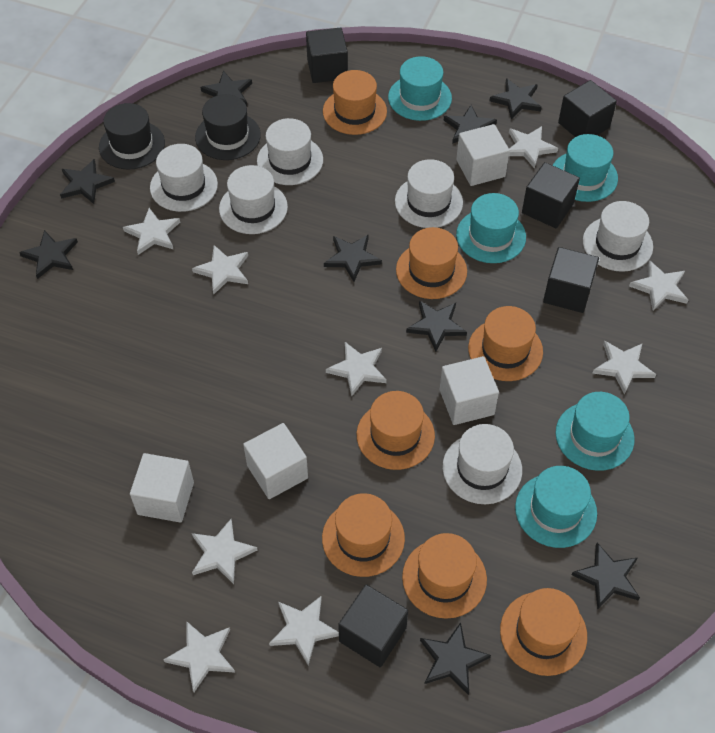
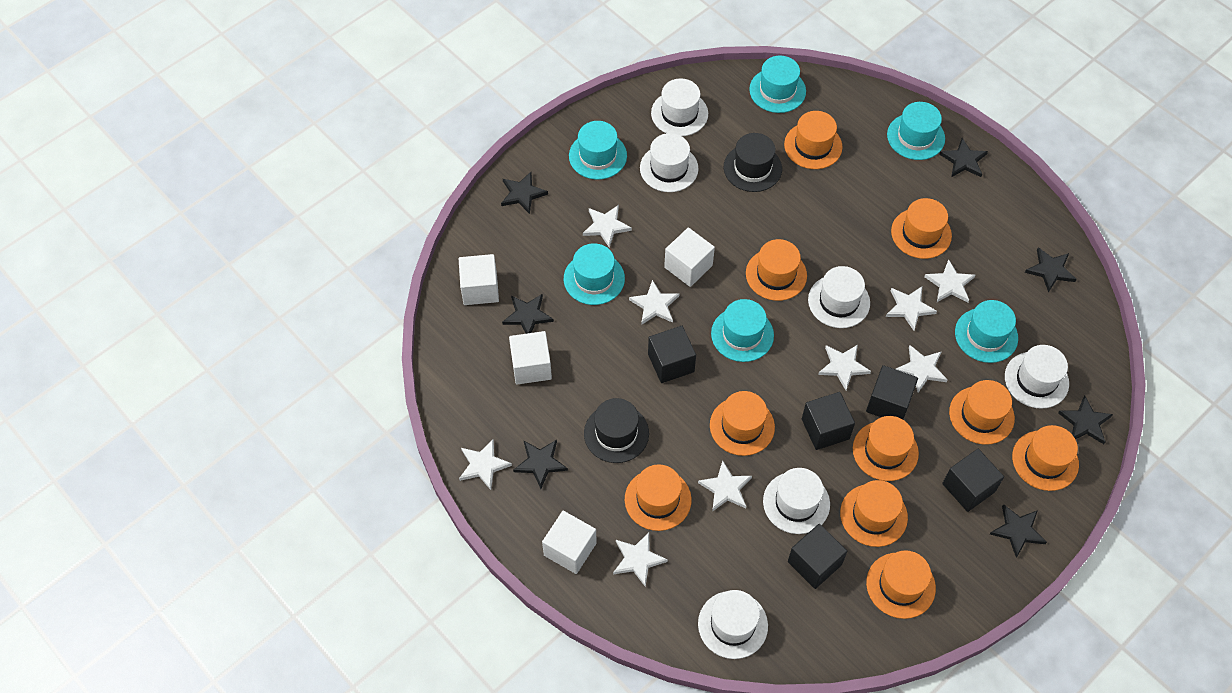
black star: [19,230,78,279] [60,159,115,204] [200,71,252,106] [324,234,382,282] [406,301,467,352] [420,622,491,695] [444,105,497,144] [490,78,542,119] [572,543,640,610] = 9 -> [501,172,548,214] [502,294,554,334] [513,440,568,489] [939,138,988,177] [990,504,1047,558] [1025,247,1077,293] [1058,396,1113,444] = 7
orange hat: [322,493,405,577] [323,70,387,135] [357,391,435,470] [396,227,467,299] [402,533,487,619] [468,306,543,381] [500,588,587,676] = 7 -> [625,465,692,531] [710,391,775,456] [746,239,807,301] [784,111,842,169] [840,480,908,547] [853,416,919,481] [866,550,936,619] [891,198,952,259] [949,380,1015,445] [1012,425,1079,491] = 10
turquoise hat: [388,56,452,121] [456,193,526,263] [515,466,597,548] [553,134,618,202] [556,392,635,471] = 5 -> [564,243,625,305] [569,121,627,180] [711,299,774,362] [749,55,806,113] [887,102,945,160] [955,300,1018,363] = 6

